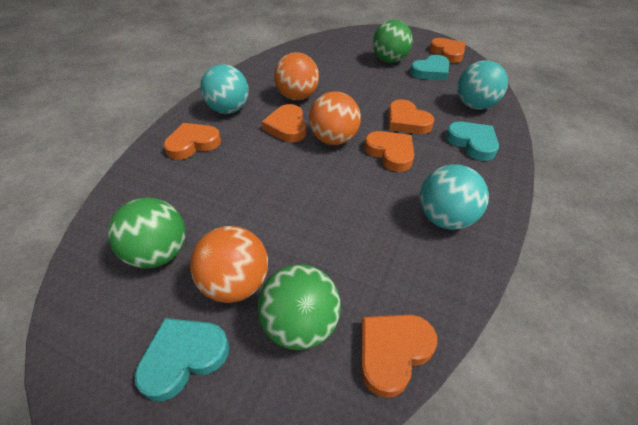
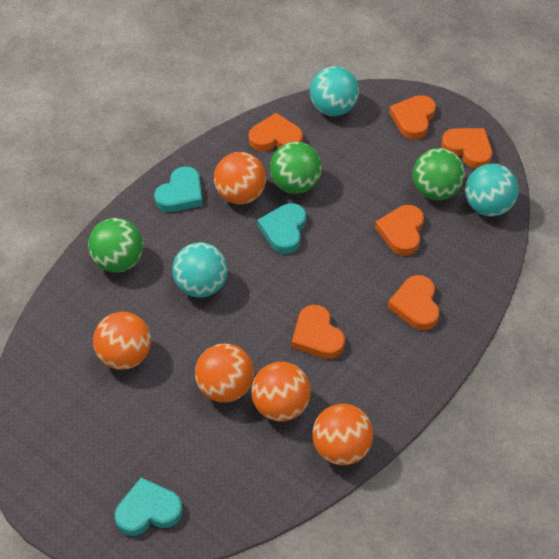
orange ball: [190,226,268,303] [274,52,319,100] [309,92,361,145] = 3 -> [93,312,151,370] [195,344,254,402] [214,152,266,204] [251,362,311,422] [312,404,373,465] = 5

